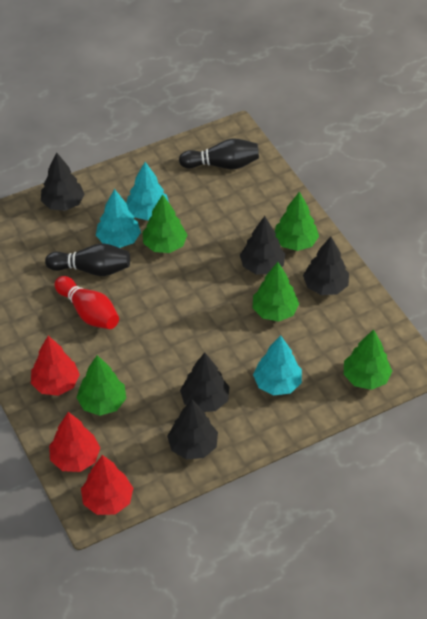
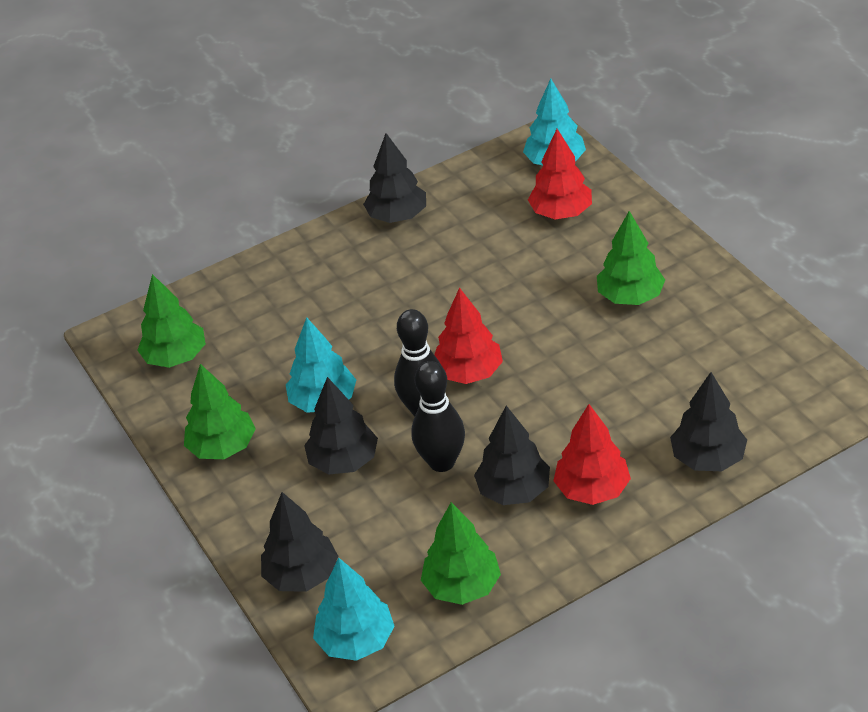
green tree: [76,355,126,416] [143,194,187,253] [252,262,299,322] [275,192,319,251] [344,329,392,390] = 5 -> [137,274,206,368] [184,364,256,459] [421,502,501,605] [597,211,665,305] = 4
red bowling pin: [55,276,119,329] = 1 -> none = 0

